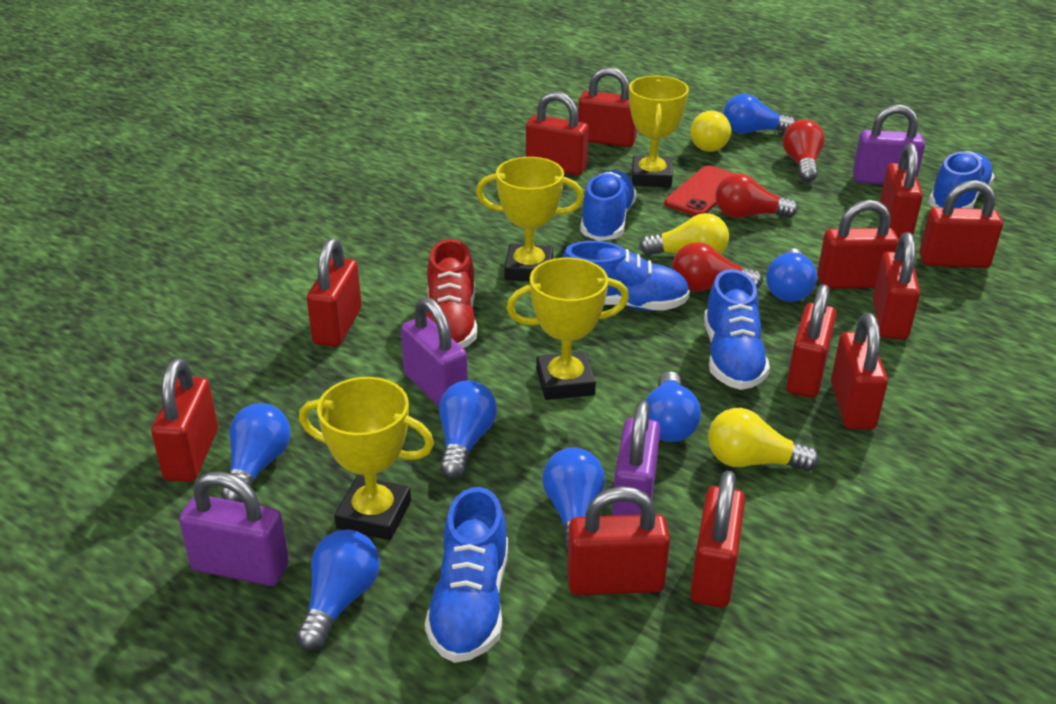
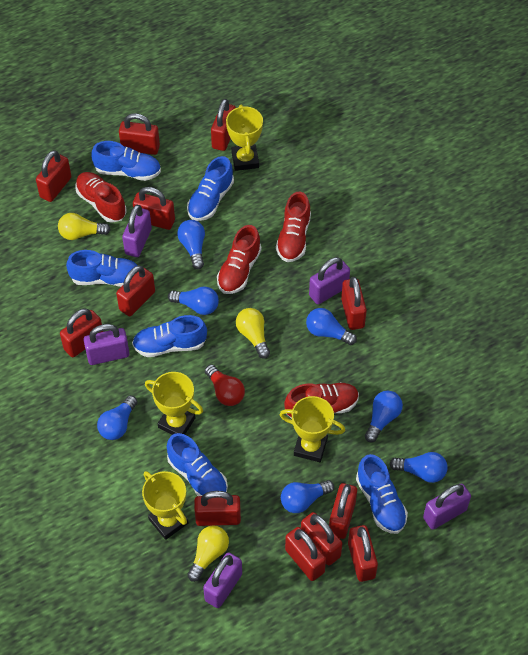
blue shoe: [425,487,508,663] [562,241,690,311] [580,170,637,241] [704,269,770,390] [929,151,995,209] = 5 -> [66,250,138,287] [91,141,161,181] [132,315,207,357] [167,433,228,496] [187,156,234,221] [356,454,408,534] = 6
purple padlock: [179,472,289,586] [401,297,468,407] [612,400,660,516] [853,104,925,185] = 4 -> [83,324,129,365] [122,205,152,257] [203,552,242,608] [309,257,350,304] [423,484,471,530] = 5
red light bulb: [672,242,763,291] [715,173,798,218] [783,119,825,182] = 3 -> [205,364,245,406] = 1
red phone: [664,165,736,216] = 1 -> none = 0
red shoe: [427,239,477,348] = 1 -> [75,172,126,223] [217,225,261,294] [276,192,311,262] [284,382,359,419] = 4

